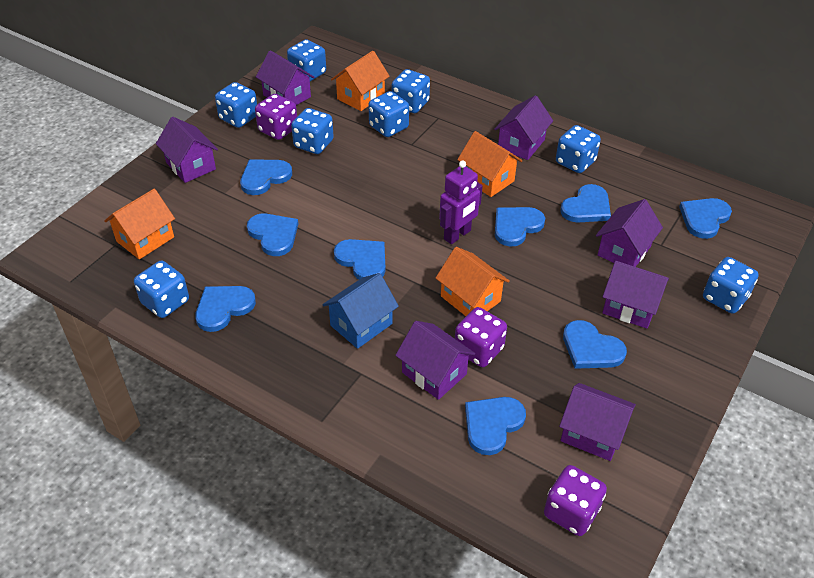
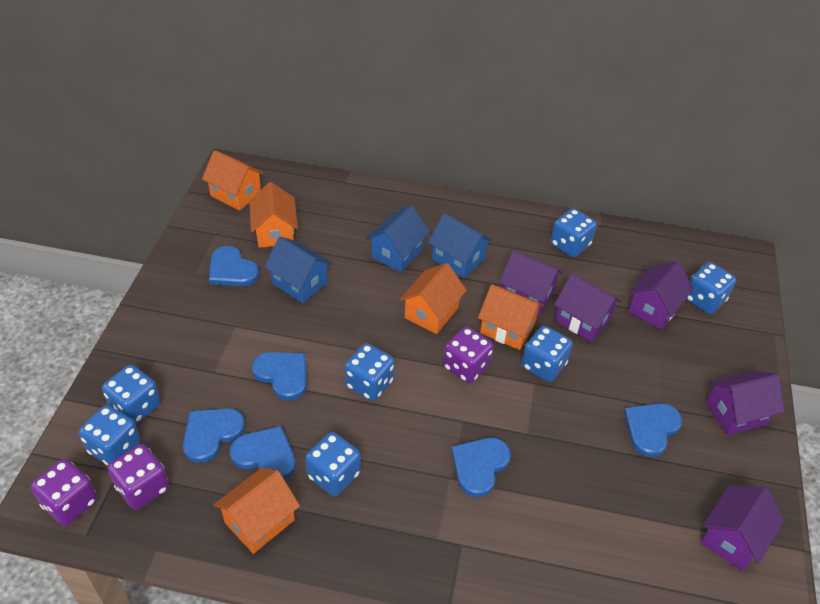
blue dice: [134,261,189,318] [215,82,257,128] [287,39,326,81] [291,108,334,154] [368,91,409,137] [391,69,430,113] [556,125,601,173] [703,257,759,314] = 8 -> [79,405,141,465] [102,365,161,424] [305,432,361,496] [345,343,395,401] [522,326,573,382] [550,208,597,257] [686,262,736,314] = 7
blue heart: [195,286,256,332] [240,159,292,195] [247,214,298,256] [334,239,385,280] [465,397,526,455] [495,207,545,247] [560,184,611,222] [563,320,627,369] [679,198,732,239] = 9 -> [183,408,245,463] [209,246,259,286] [230,426,296,480] [252,352,307,401] [451,438,511,497] [624,403,682,457] = 6
blue house: [322,273,399,349] = 1 -> [264,237,333,303] [366,205,430,272] [428,213,493,278] = 3
orange house: [104,189,175,259] [331,51,390,111] [436,247,510,316] [457,131,522,197] = 4 -> [202,150,264,211] [214,468,300,554] [249,182,298,248] [399,263,467,334] [478,284,544,350] = 5
purple house: [156,117,218,183] [256,50,314,105] [395,321,475,400] [494,95,553,160] [559,383,636,461] [596,199,663,267] [602,261,669,329] = 7 -> [499,250,563,315] [554,274,622,342] [628,261,694,330] [701,485,784,571] [706,370,784,436] = 5
purple robot: [439,161,483,244] = 1 -> none = 0

